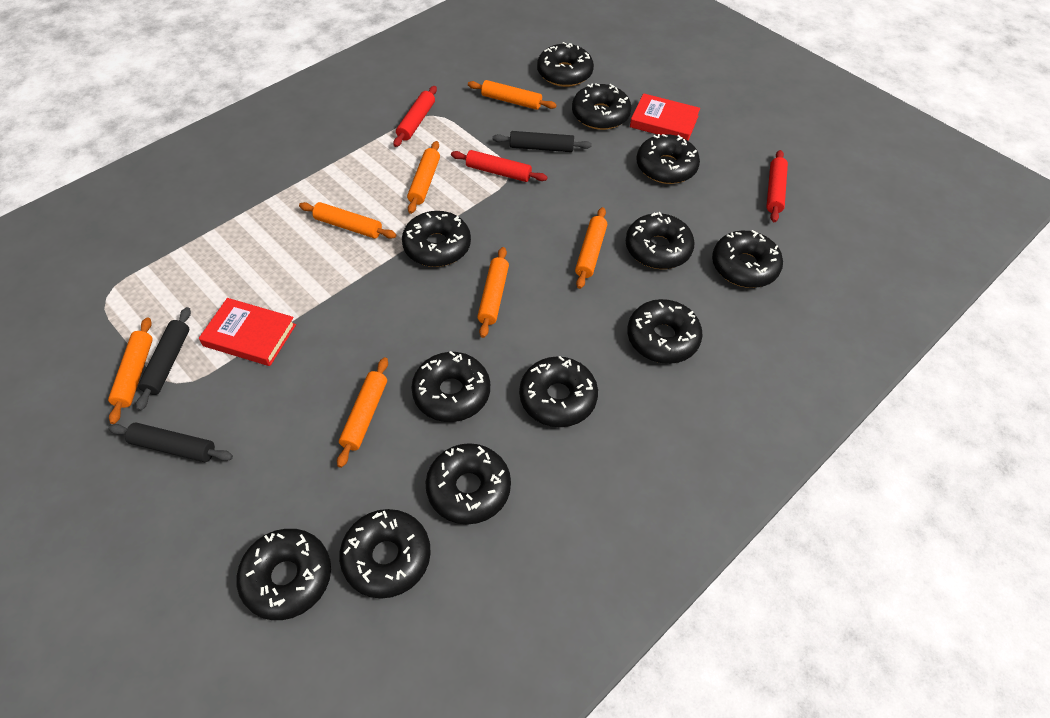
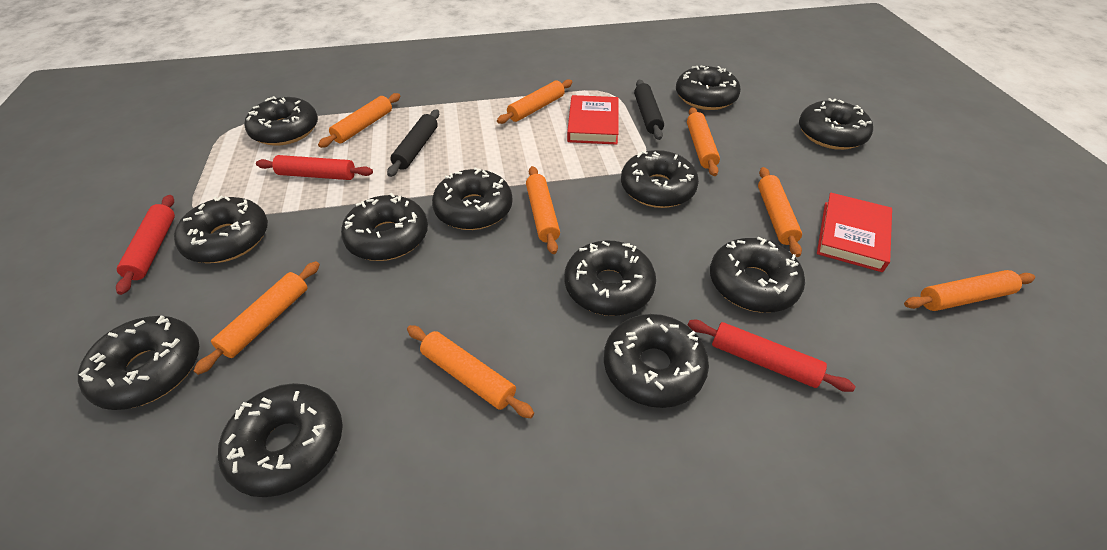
black rolling pin: [108,422,233,462] [136,307,191,411] [492,131,592,152] = 3 -> [387,109,439,177] [634,80,664,140] = 2
orange rolling pin: [108,317,153,424] [299,202,396,239] [337,357,388,468] [407,141,440,214] [468,80,557,110] [477,247,509,338] [575,207,607,289] = 7 -> [193,261,320,375] [318,93,400,148] [407,325,534,418] [497,79,573,124] [526,166,560,254] [687,107,720,176] [758,167,802,257] [904,270,1035,311] = 8

